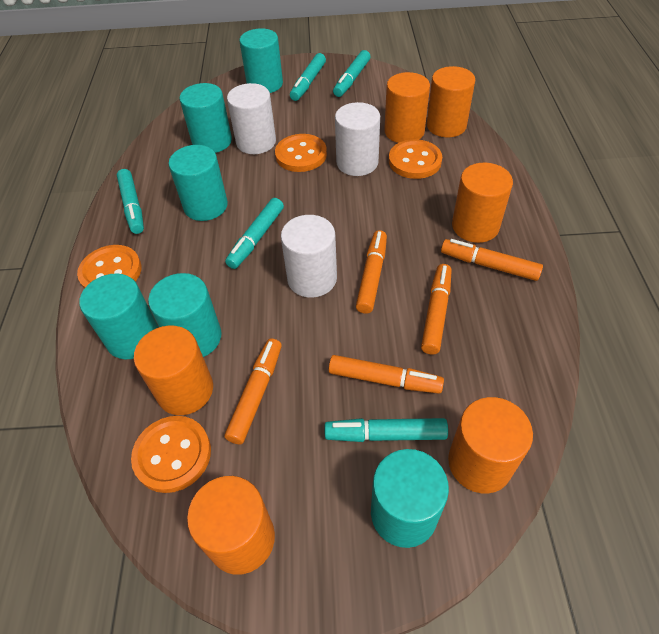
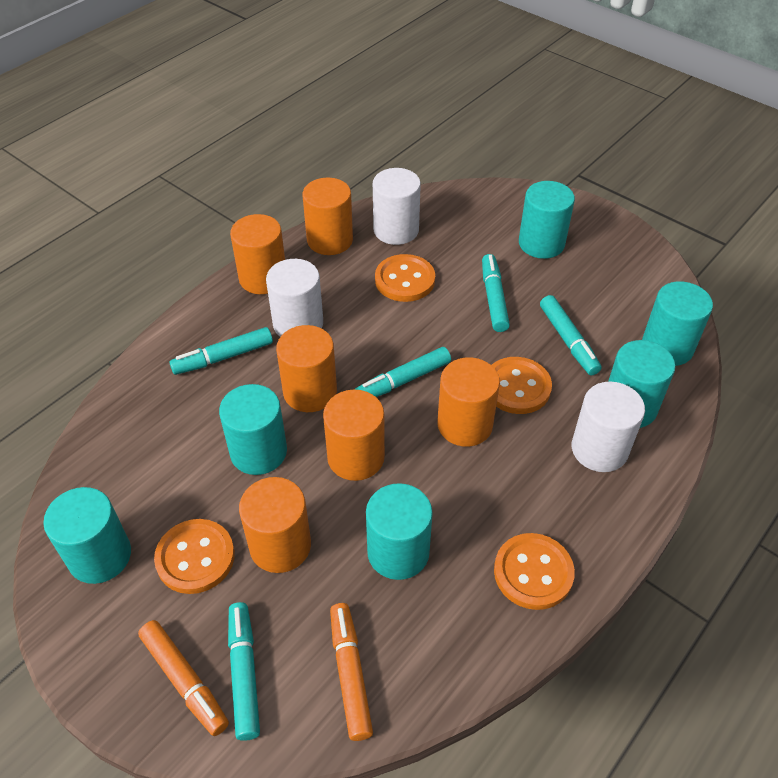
orange marker: [225,338,282,444] [329,355,444,394] [356,230,387,314] [421,264,452,355] [441,239,543,281] = 5 -> [138,620,229,736] [330,603,373,741] = 2

